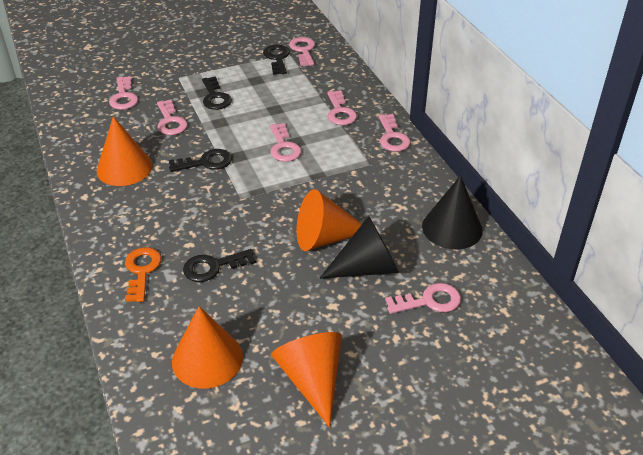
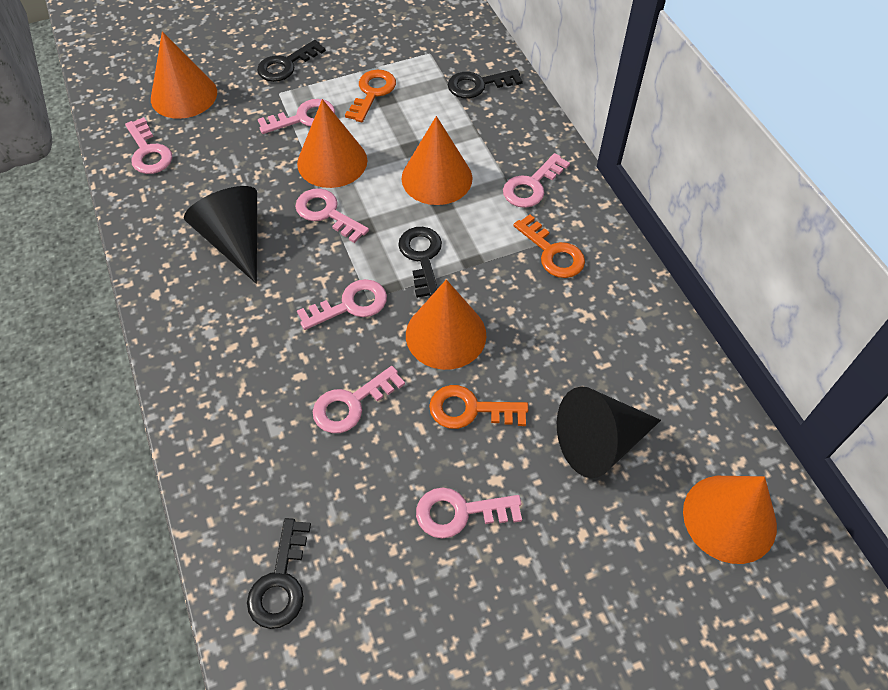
orange cone: [97,116,153,186] [172,306,243,388] [271,332,342,427] [297,189,362,251] = 4 -> [151,31,217,119] [297,99,367,188] [402,116,473,205] [406,279,486,370] [683,476,777,564] = 5
orange key: [125,247,161,302] = 1 -> [345,70,396,122] [429,385,528,429] [513,214,585,278] = 3

